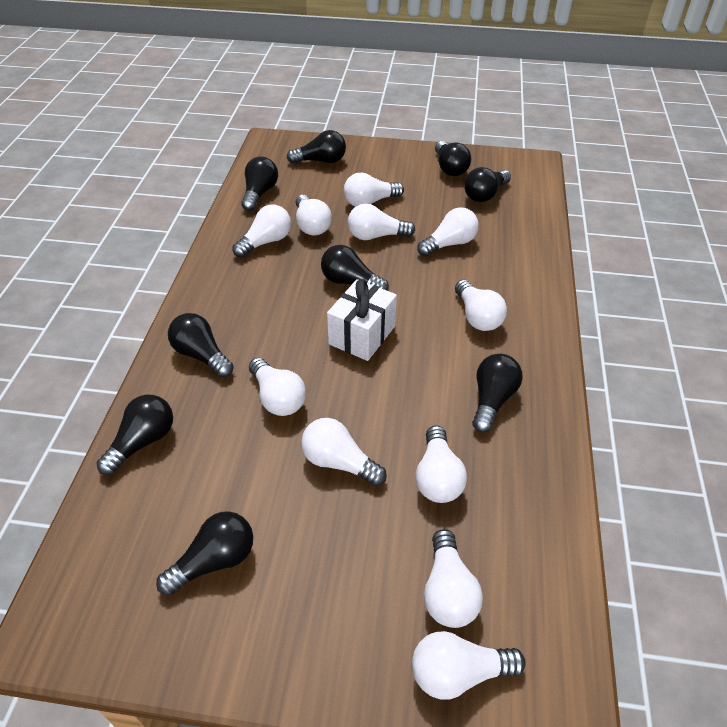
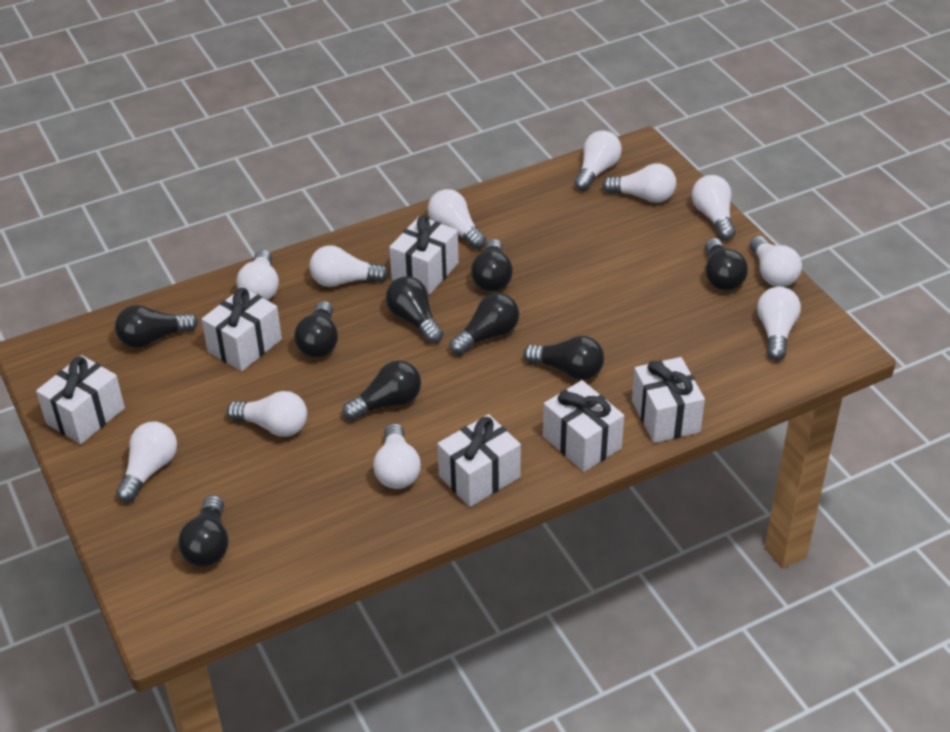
white gift: [327,279,397,361] = 1 -> [36,355,125,444] [201,287,282,371] [389,215,459,295] [437,414,521,507] [543,380,624,472] [632,357,705,443] = 6

